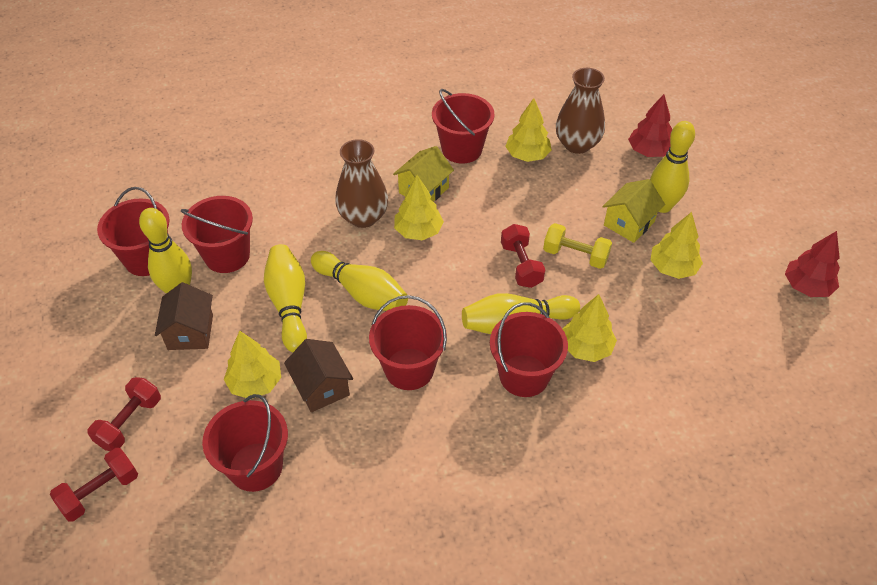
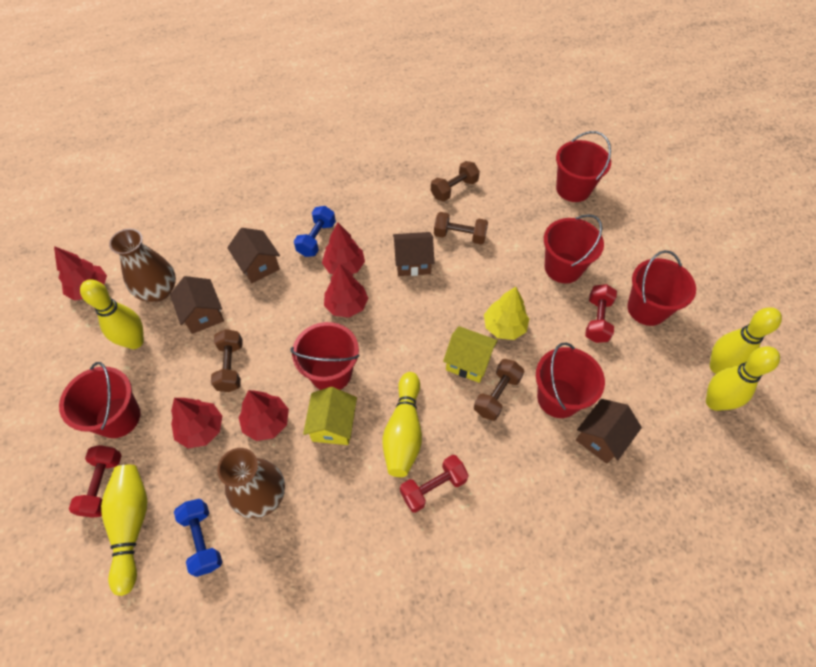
blue dumbbell: none = 0 -> [174,499,223,577] [294,206,336,257] = 2
brown dumbbell: none = 0 -> [211,329,243,392] [431,161,480,201] [434,212,488,245] [474,359,524,421] = 4
brown house: [155,282,213,350] [284,339,353,412] = 2 -> [170,276,224,334] [227,228,280,283] [393,232,434,276] [576,399,642,464] = 4
red tree: [628,94,672,157] [785,231,840,297] = 2 -> [54,246,107,301] [171,398,222,448] [239,390,289,441] [322,223,365,274] [324,264,368,318] = 5
yellow dumbbell: [543,223,612,269] = 1 -> none = 0
yellow tree: [224,331,281,399] [394,175,444,240] [505,98,552,162] [563,294,617,362] [651,212,703,279] = 5 -> [484,287,529,340] = 1

